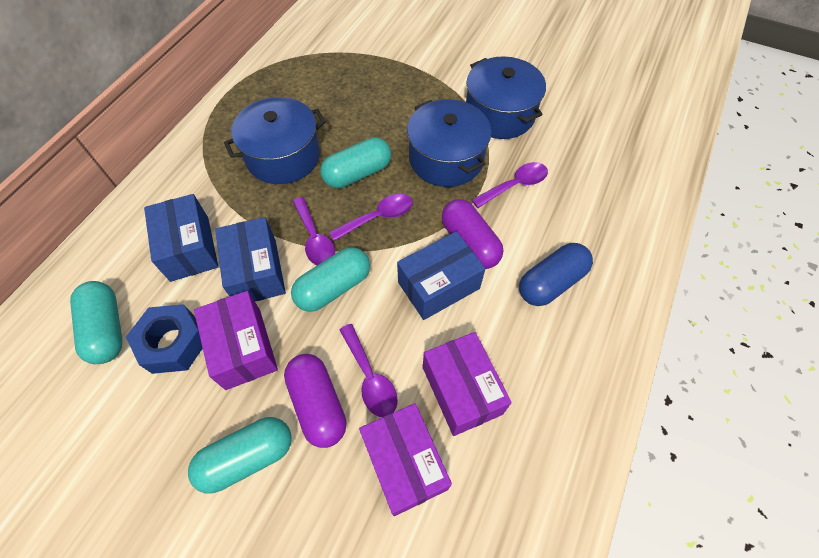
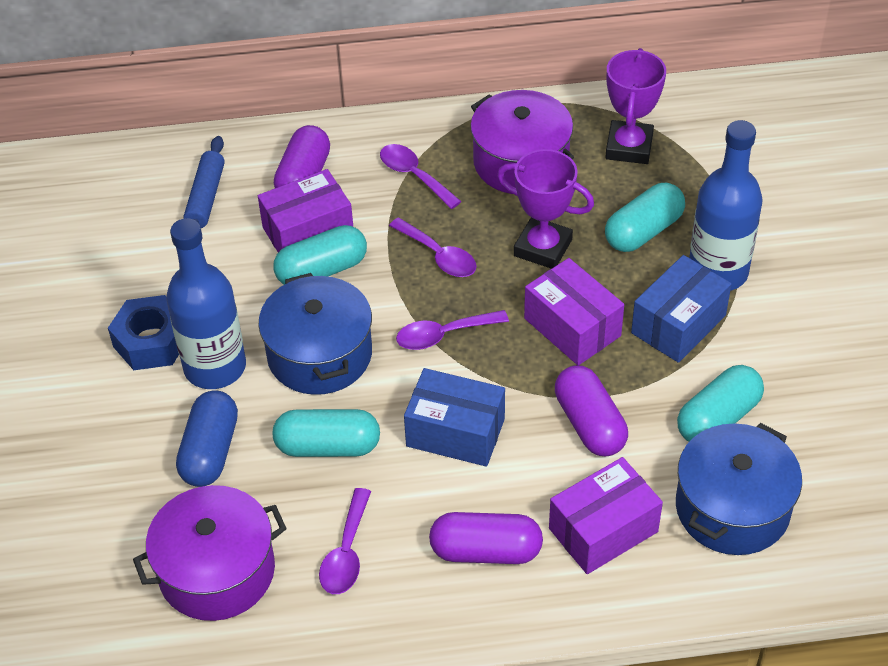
blue bottle: none = 0 -> [166,218,246,389] [689,120,763,291] = 2
blue box: [144,194,218,282] [215,217,286,301] [397,231,486,320] = 3 -> [404,368,505,467] [631,255,732,363] = 2
blue pot: [224,97,326,184] [407,99,491,187] [466,56,546,139] = 3 -> [258,273,372,395] [676,423,802,555] = 2
blue rolling pin: none = 0 -> [183,136,225,228] = 1
purple capsule: [284,354,346,448] [442,199,503,269] = 2 -> [274,125,330,188] [429,512,543,564] [555,366,628,456] = 3
purple pot: none = 0 -> [133,485,287,621] [470,90,574,194] = 2
purple trophy: none = 0 -> [497,149,594,269] [605,48,666,164] = 2

